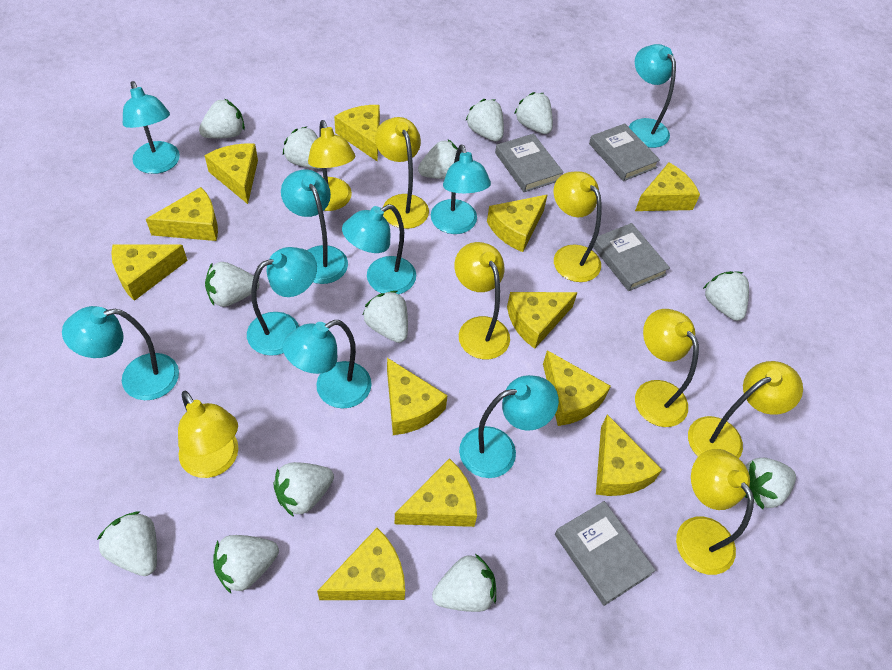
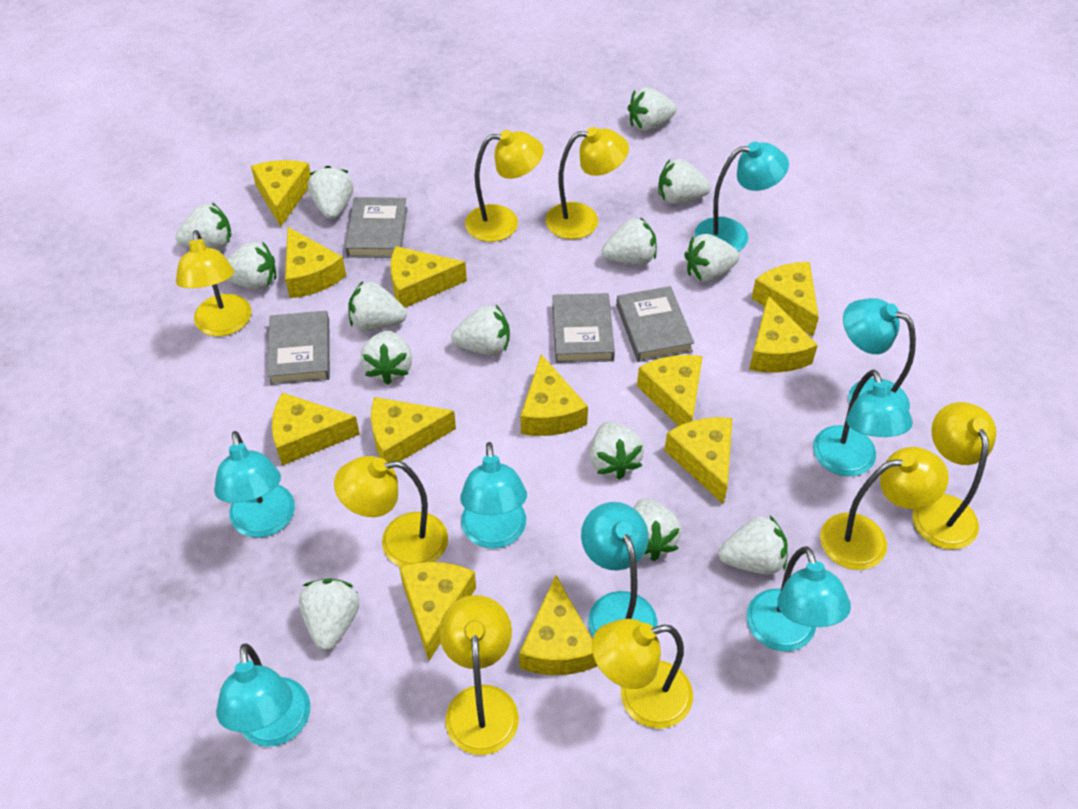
turquoise lamp: [62,306,179,400] [123,81,180,174] [247,247,317,356] [281,170,348,284] [282,320,372,409] [342,204,416,294] [431,145,491,234] [459,375,559,478] [629,44,676,148] = 9 -> [214,431,295,538] [216,643,310,747] [460,442,527,549] [581,502,657,636] [694,142,789,252] [746,546,851,651] [813,369,913,476] [843,298,916,409] = 8
white strawberry: [97,511,157,576] [199,98,245,138] [205,262,259,307] [213,535,279,593] [273,462,334,517] [283,126,322,169] [363,291,408,343] [418,140,458,179] [432,554,496,612] [466,99,504,141] [514,92,553,134] [703,271,749,321] [745,458,796,509] = 13 -> [176,202,231,249] [226,242,276,290] [299,578,360,651] [308,166,353,219] [348,281,407,331] [361,331,412,385] [451,305,510,356] [590,421,644,480] [602,217,657,265] [628,87,677,131] [633,498,681,561] [658,159,711,204] [684,234,740,282] [719,516,788,574] = 14

